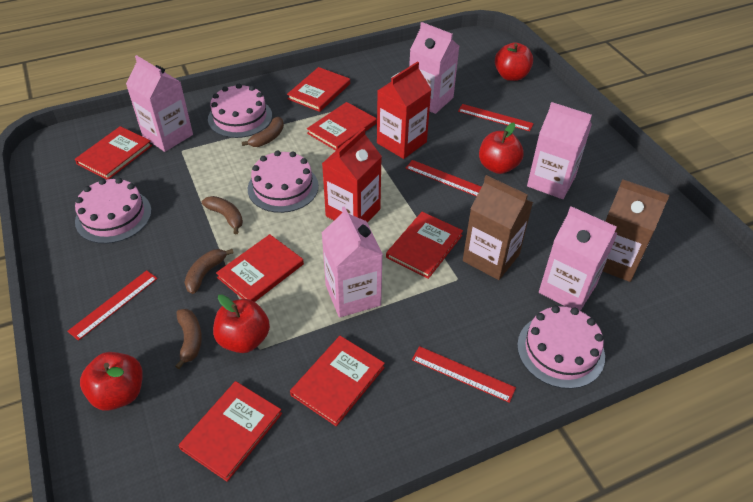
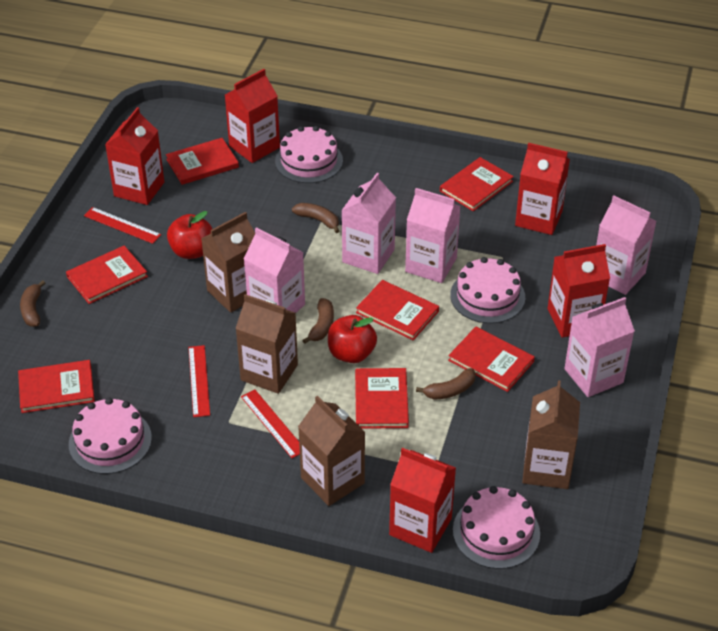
brown carton: [463,175,533,280] [603,179,670,282] = 2 -> [201,212,255,313] [235,294,298,394] [298,396,365,506] [522,380,580,489] = 4
red apple: [80,352,143,411] [213,294,270,353] [479,122,524,174] [495,42,533,81] = 4 -> [167,211,212,259] [328,315,377,363] = 2
red carton: [322,128,382,223] [377,62,432,159] = 2 -> [105,107,164,205] [225,69,280,163] [389,448,456,553] [515,143,570,235] [547,244,610,338] = 5
red ruler: [67,270,158,341] [406,160,481,196] [412,346,516,403] [458,104,534,131] = 4 -> [84,207,161,244] [188,345,210,417] [241,389,300,458] = 3

